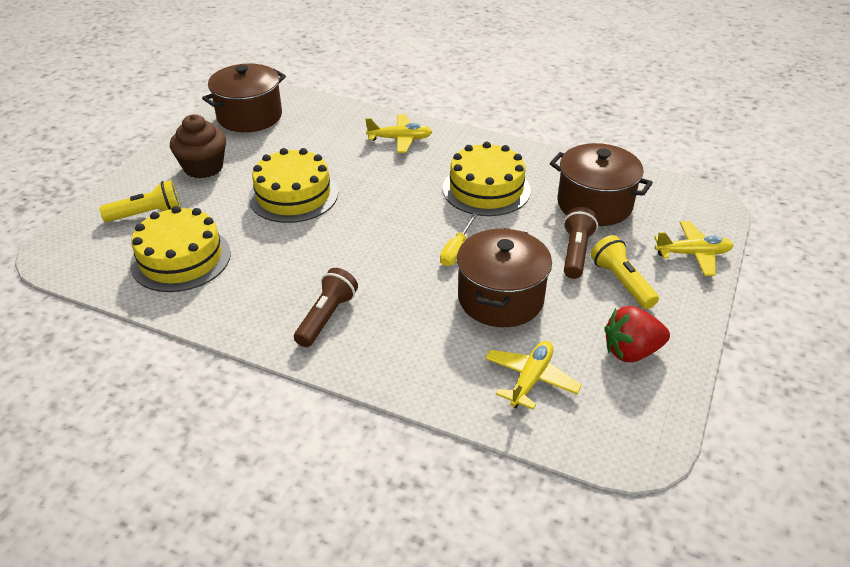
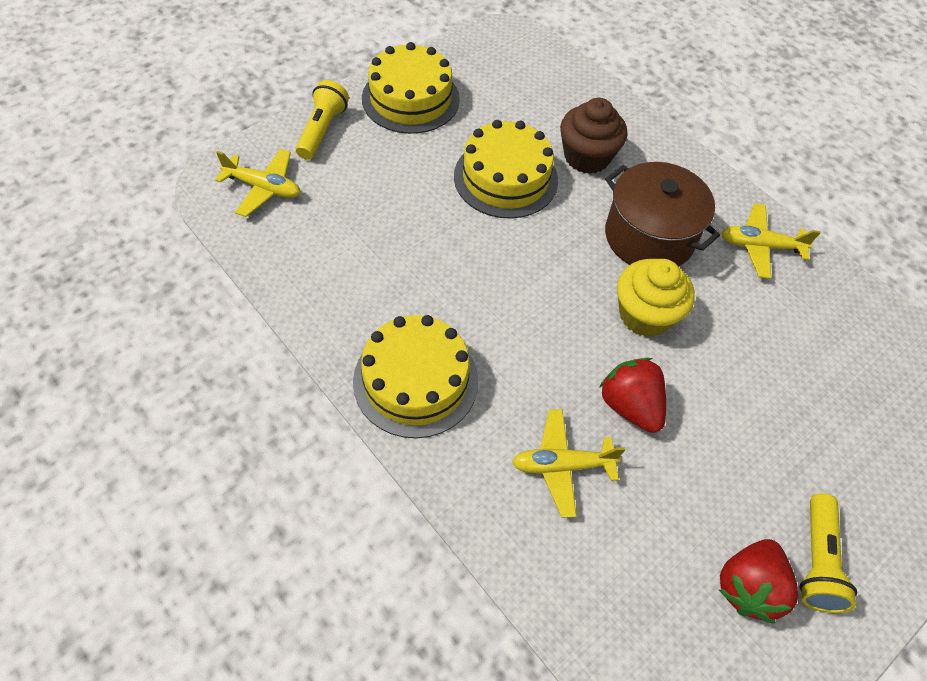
brown flashlight: [294,268,358,347] [563,207,598,279] = 2 -> none = 0
brown pot: [202,64,286,132] [457,228,552,327] [550,143,653,226] = 3 -> [605,162,720,267] = 1
red strawberry: [604,306,670,362] = 1 -> [599,358,666,433] [719,539,798,624] = 2
yellow cupcake: none = 0 -> [617,259,695,337] = 1
yellow screwdriver: [440,213,478,266] = 1 -> none = 0

